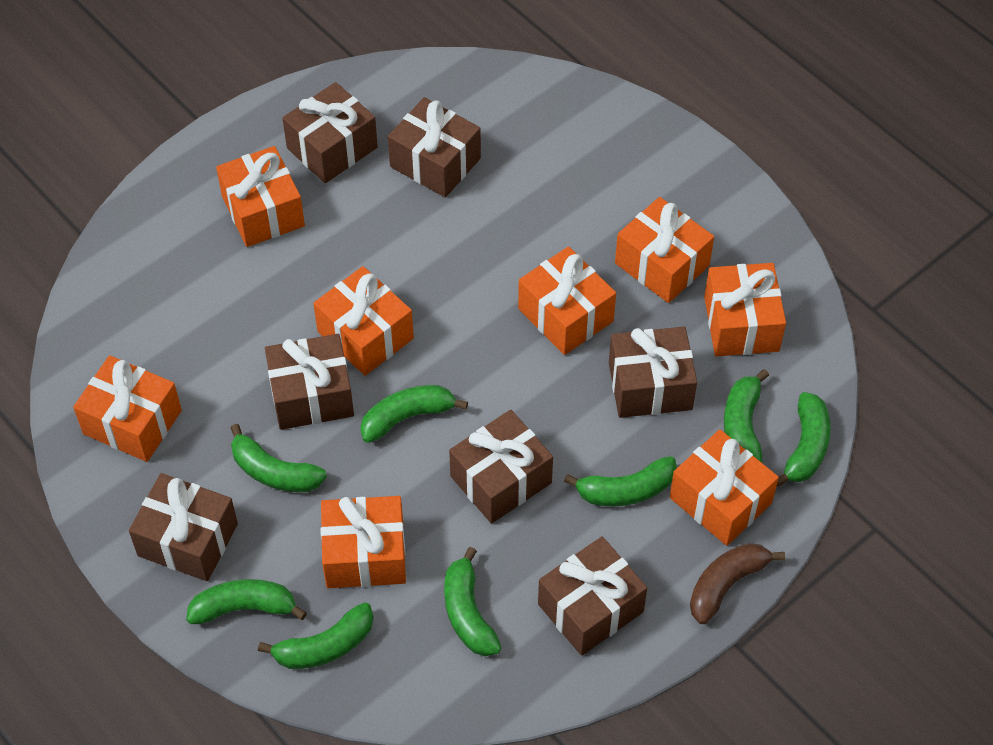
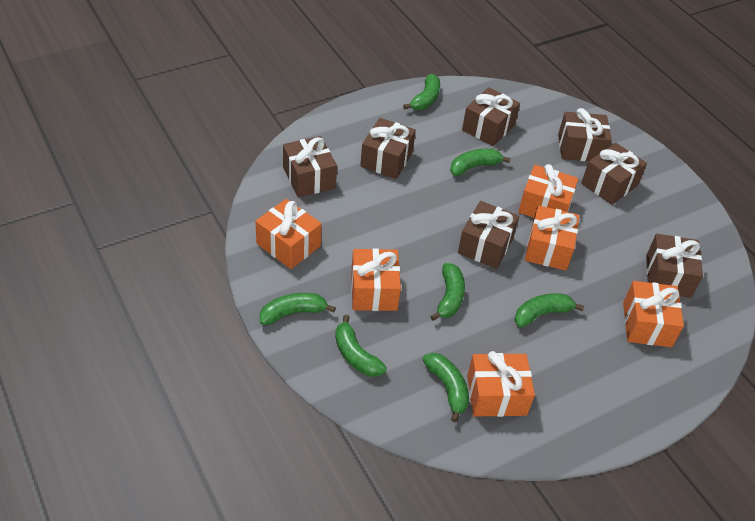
brown banana: [690,543,785,624] = 1 -> none = 0
green banana: [186,579,307,624] [231,424,327,492] [258,602,374,669] [360,385,468,443] [444,547,501,656] [564,456,677,506] [724,369,769,463] [777,392,831,487] = 8 -> [259,293,336,325] [335,315,387,377] [403,74,440,110] [422,353,469,423] [430,263,465,321] [450,149,511,176] [514,293,584,327] = 7
orange gift: [73,355,182,462] [216,146,305,247] [313,266,414,376] [321,496,406,588] [518,247,616,355] [615,197,714,303] [670,429,779,546] [704,263,786,356] = 8 -> [255,199,322,269] [351,248,401,311] [467,351,535,417] [518,164,578,218] [525,205,580,271] [623,281,684,347] = 6

